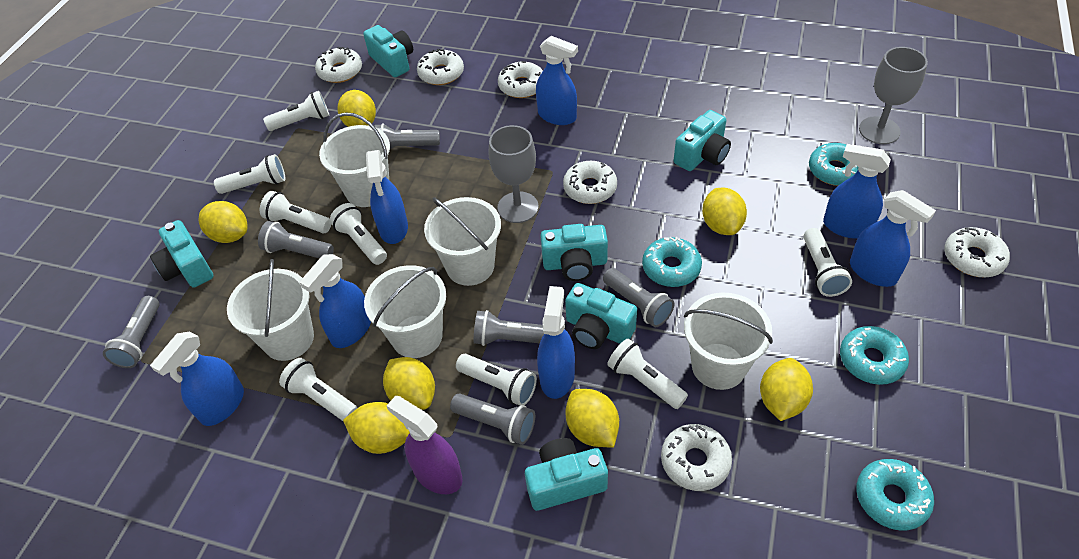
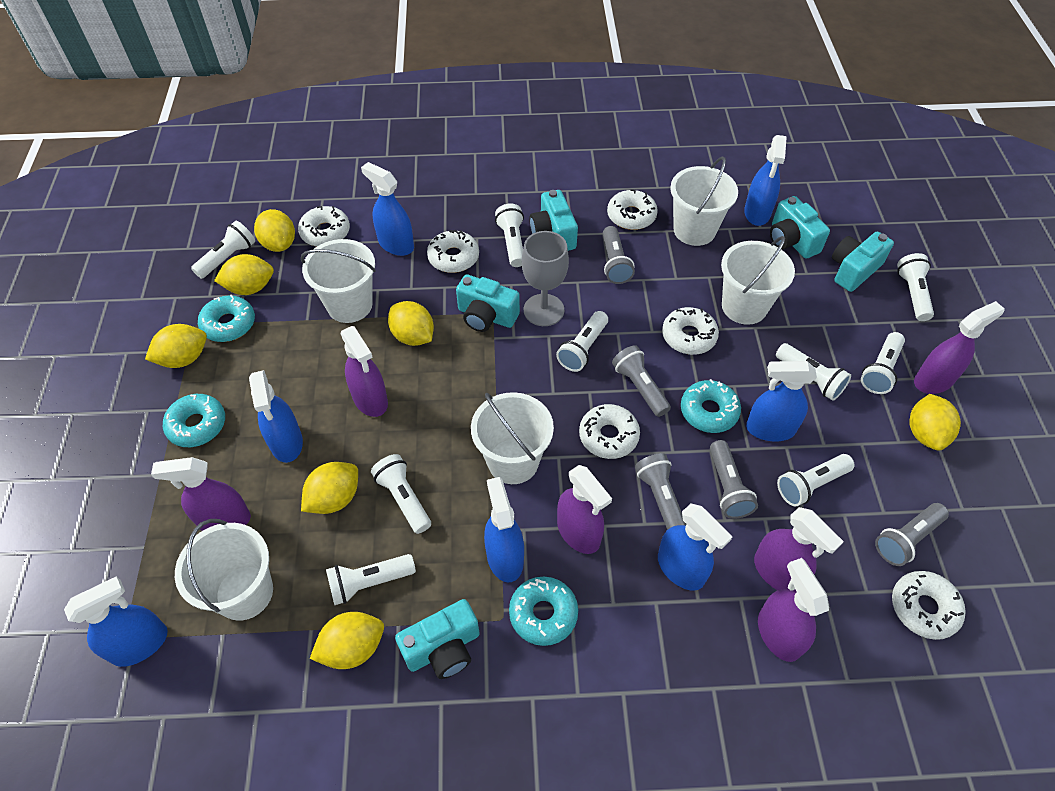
grey flashlight: [103,296,160,368] [258,221,334,259] [374,123,440,149] [450,393,535,445] [474,310,544,346] [603,268,674,327] = 6 -> [603,226,635,284] [612,345,671,417] [635,453,686,530] [710,440,758,519] [875,503,949,566] = 5
grey goblet: [489,125,539,223] [859,47,928,144] = 2 -> [522,231,569,326] = 1
purple spray bottle: [386,396,462,494] = 1 -> [151,457,251,531] [340,326,388,417] [557,465,612,554] [754,507,844,592] [758,558,829,662] [914,301,1005,394] = 6
turquoise camera: [150,220,214,288] [363,25,413,77] [525,438,608,511] [540,224,608,281] [565,283,637,349] [674,110,731,171] = 6 -> [395,599,480,679] [456,274,520,332] [529,190,578,251] [770,196,830,259] [832,232,894,292] = 5
white flashlight: [214,154,286,194] [260,191,331,233] [263,91,329,131] [279,358,357,421] [330,203,387,265] [456,354,537,406] [607,339,688,409] [803,228,852,297] = 8 -> [191,221,255,279] [326,554,416,605] [371,454,431,534] [495,204,524,267] [556,311,608,372] [776,343,851,401] [777,454,855,506] [861,332,905,394] [897,253,934,321] = 9

